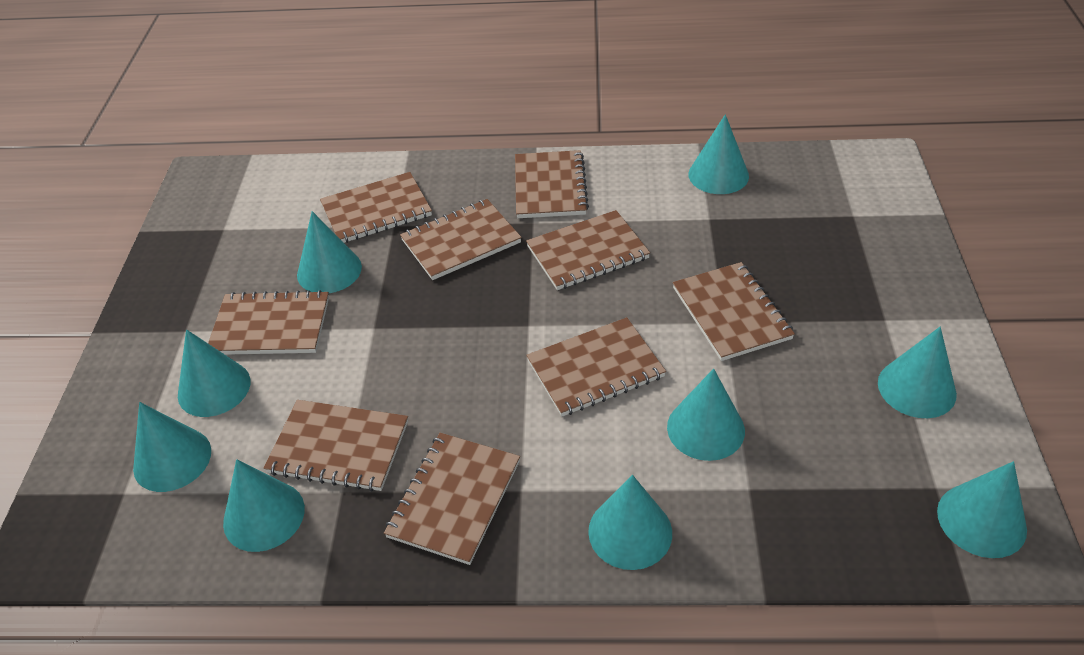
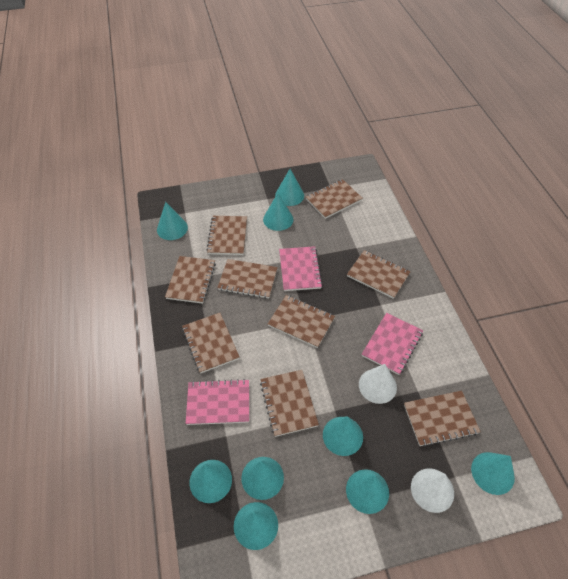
pink notebook: none = 0 -> [185,379,249,425] [279,246,323,291] [362,313,423,375] = 3
white cone: none = 0 -> [359,364,397,404] [411,468,454,513] = 2

